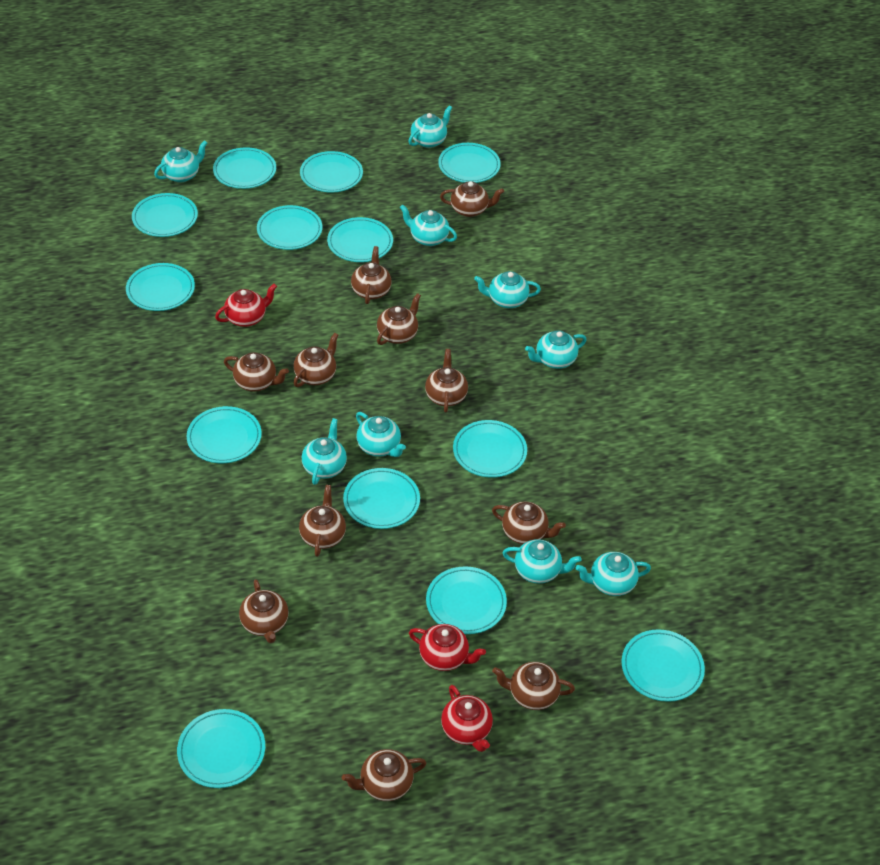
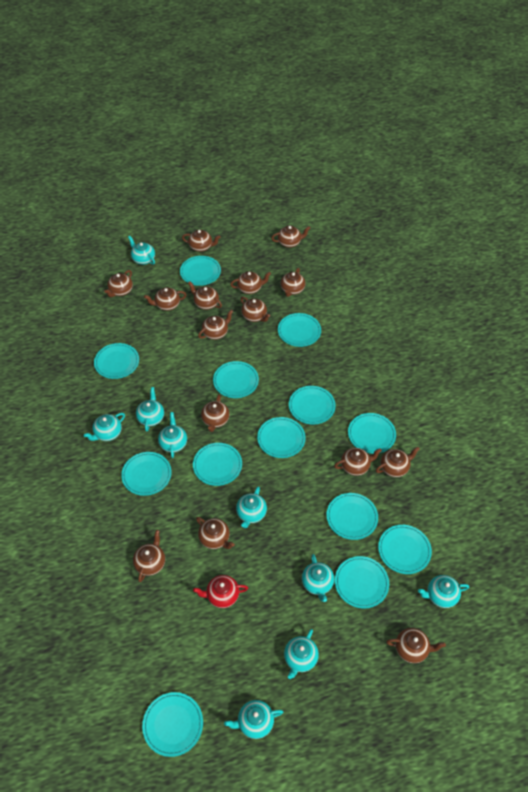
brown teapot: [224,352,289,392] [239,579,289,643] [293,333,338,387] [299,485,346,557] [342,749,426,801] [351,246,392,304] [377,293,421,345] [425,349,468,412] [440,181,504,217] [492,501,566,544] [492,662,575,710] = 11 -> [104,270,133,297] [133,530,165,582] [144,287,187,311] [182,230,220,252] [188,281,222,310] [196,517,235,549] [198,310,233,340] [201,395,229,432] [230,271,271,294] [241,297,270,322] [271,226,310,248] [281,268,305,297] [334,448,382,476] [376,447,420,477] [386,628,446,663] = 15
red teapot: [215,283,277,327] [409,624,486,671] [441,685,493,752] = 3 -> [193,575,248,608] = 1

